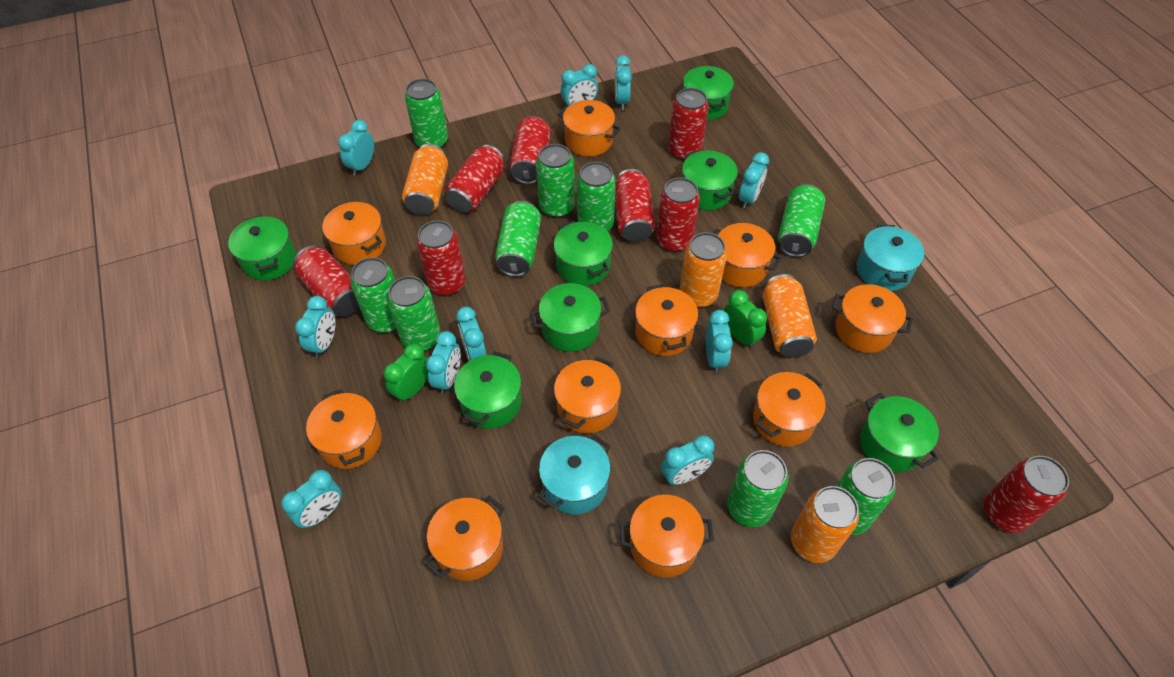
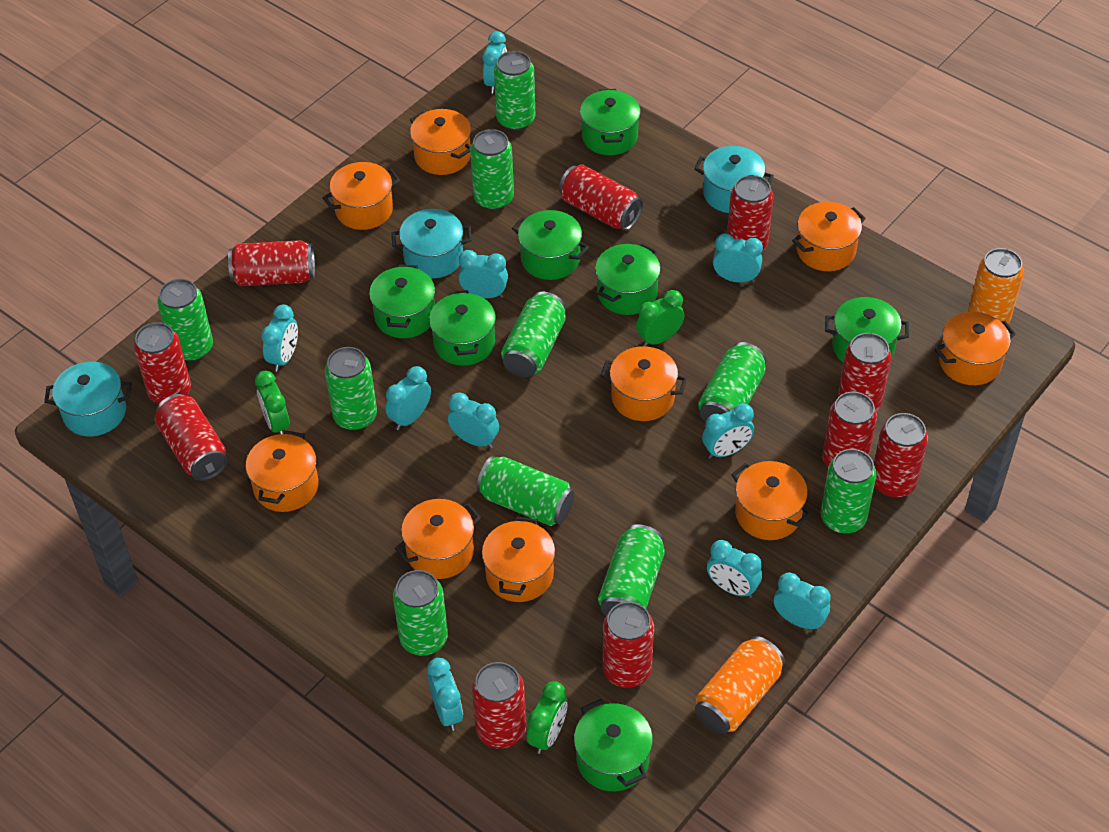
green can: [350,257,396,333] [387,276,441,351] [405,79,448,148] [495,201,541,277] [536,144,575,218] [577,162,616,231] [727,450,789,527] [778,184,825,257] [837,458,896,535] = 9 -> [157,279,213,361] [325,347,377,430] [393,570,448,656] [470,129,514,210] [477,456,574,526] [494,51,535,131] [501,292,566,377] [598,524,665,616] [698,342,766,422] [821,449,877,534] = 10
green clock: [384,343,428,403] [724,290,767,349] = 2 -> [255,371,290,434] [527,681,567,754] [636,290,684,346] = 3
orange can: [402,144,448,215] [679,232,727,308] [763,274,817,358] [791,486,859,563] = 4 -> [695,636,785,734] [968,248,1024,324] = 2
orange pot: [306,389,382,469] [322,202,386,265] [425,496,504,581] [554,357,621,434] [558,100,621,157] [619,495,714,578] [635,284,698,356] [713,223,782,288] [753,372,826,446] [832,284,913,353] = 10 -> [246,430,318,512] [322,162,400,230] [395,499,481,579] [410,109,471,175] [482,517,555,602] [600,346,687,421] [731,461,812,540] [792,202,866,271] [935,312,1016,385] = 9
red can: [293,246,359,317] [416,220,466,296] [445,145,505,213] [509,116,551,184] [615,169,655,242] [656,178,700,252] [668,88,709,160] [984,456,1069,533] = 8 -> [134,322,191,404] [155,394,227,481] [228,240,315,286] [472,662,526,749] [559,164,643,230] [603,602,654,688] [727,175,773,251] [822,392,877,467] [838,333,892,411] [874,413,928,498] = 10
turquoise pot: [538,435,611,514] [857,225,924,291] = 2 -> [44,362,132,437] [392,209,472,278] [694,146,774,213] = 3

